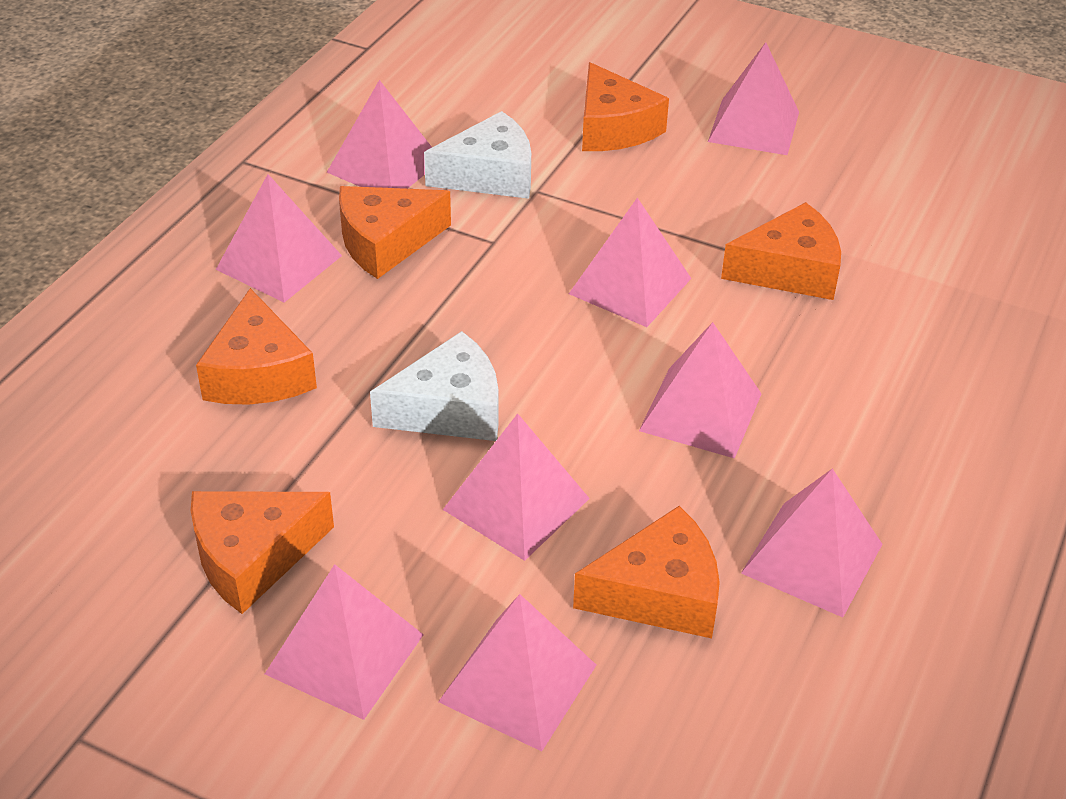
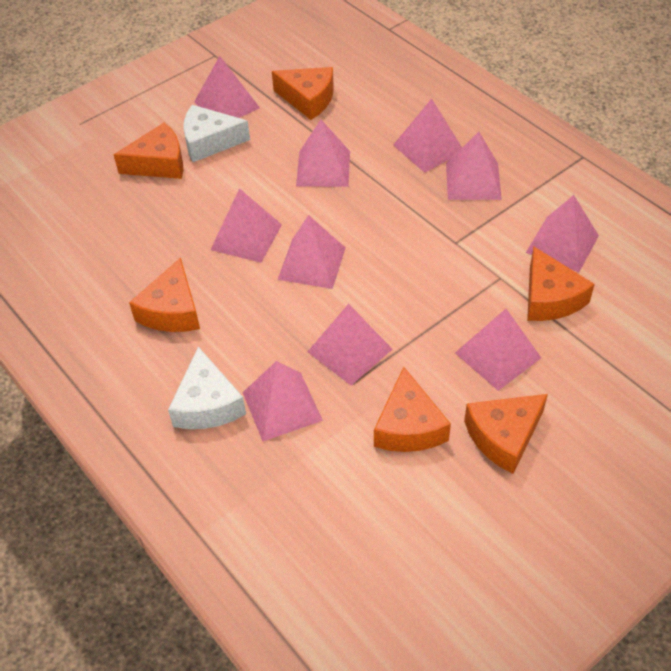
pink pyramid: [216,174,342,303] [265,564,424,720] [327,80,432,189] [438,594,596,752] [443,413,590,561] [569,198,692,327] [639,322,761,458] [708,42,799,155] [741,468,882,617] = 9 -> [194,56,260,118] [210,188,282,263] [243,361,323,441] [277,215,346,289] [296,120,350,187] [308,304,392,385] [393,99,462,173] [446,132,502,200] [455,309,541,391] [526,195,599,272] = 10

